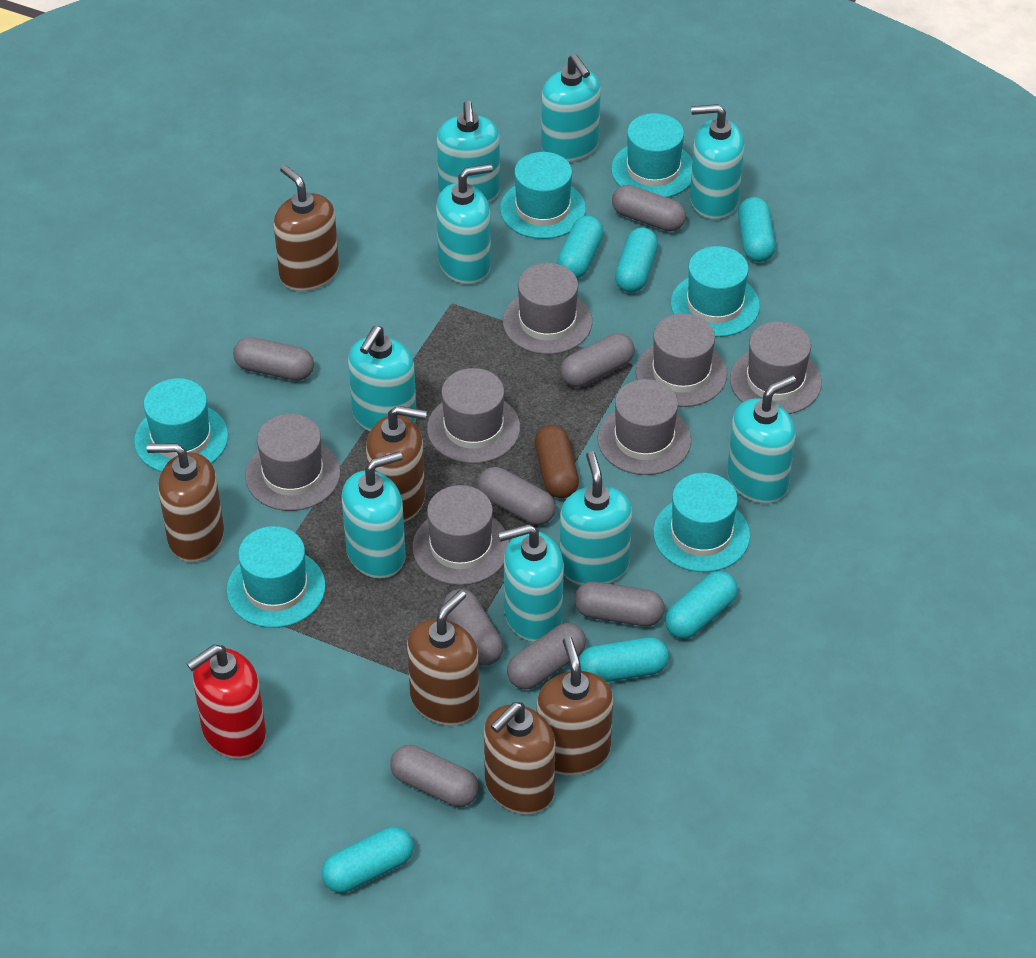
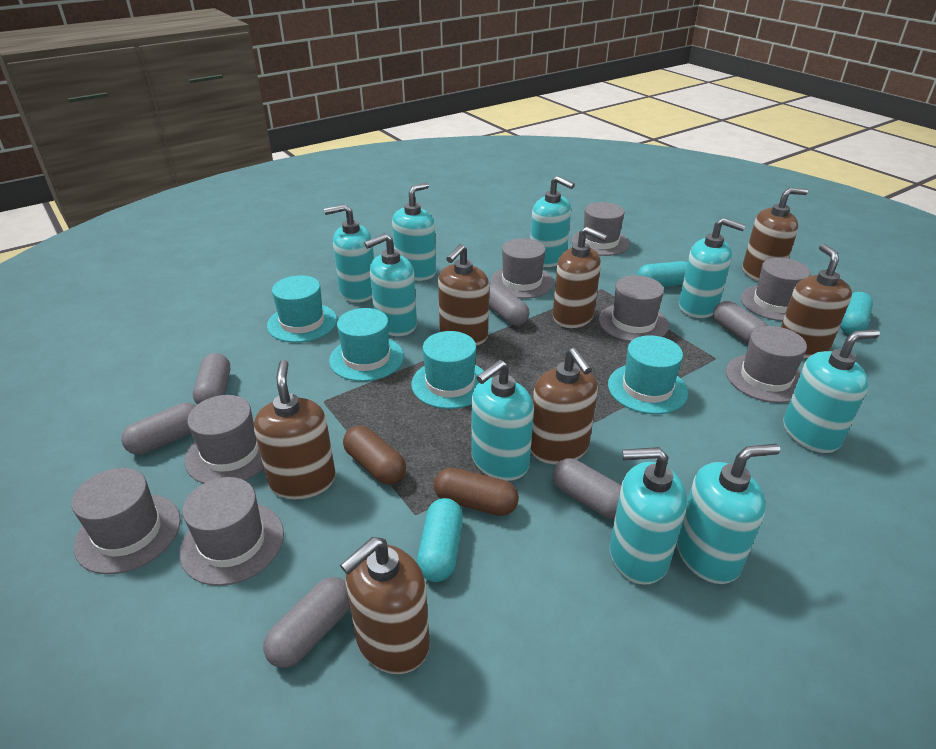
brown capsule: [535,425,579,498] = 1 -> [343,426,406,485] [434,468,519,516] = 2
brown soap dispenser: [147,443,224,562] [274,165,339,291] [366,406,427,522] [407,590,479,726] [484,702,556,814] [537,637,613,775] = 6 -> [254,360,336,499] [340,537,430,674] [438,244,489,346] [531,348,598,464] [553,227,608,328] [742,188,808,281] [781,244,852,358] = 7
grey capsule: [233,337,314,381] [390,745,479,807] [443,589,503,665] [477,467,556,525] [507,623,586,689] [561,333,635,387] [574,581,664,626] [612,185,686,232] = 8 -> [121,403,196,455] [193,353,230,405] [263,577,350,668] [489,284,530,326] [552,458,622,519] [713,301,768,344] = 6
grey hat: [245,414,341,511] [412,485,509,585] [427,368,520,464] [503,263,592,354] [598,379,691,475] [636,314,727,407] [730,321,822,414] = 7 -> [72,468,181,574] [179,477,284,586] [185,395,264,484] [490,238,554,299] [572,202,630,256] [599,275,669,342] [726,326,807,403] [741,258,811,321] = 8
red soap dispenser: [186,644,266,759] = 1 -> none = 0
turquoise capsule: [322,827,414,893] [557,215,604,279] [579,637,669,682] [615,228,658,293] [665,571,738,639] [738,197,775,262] = 6 -> [417,498,463,582] [637,261,688,287] [840,292,873,335] = 3
turquoise hat: [134,378,228,472] [227,526,326,628] [500,152,586,239] [611,113,693,198] [653,473,750,572] [671,246,760,337] = 6 -> [267,275,337,343] [329,308,404,381] [411,331,483,409] [608,335,688,414] = 4

